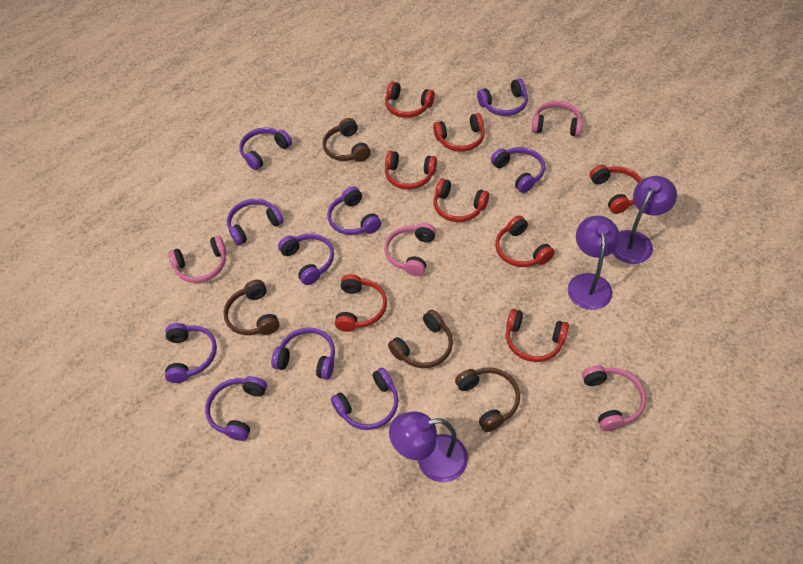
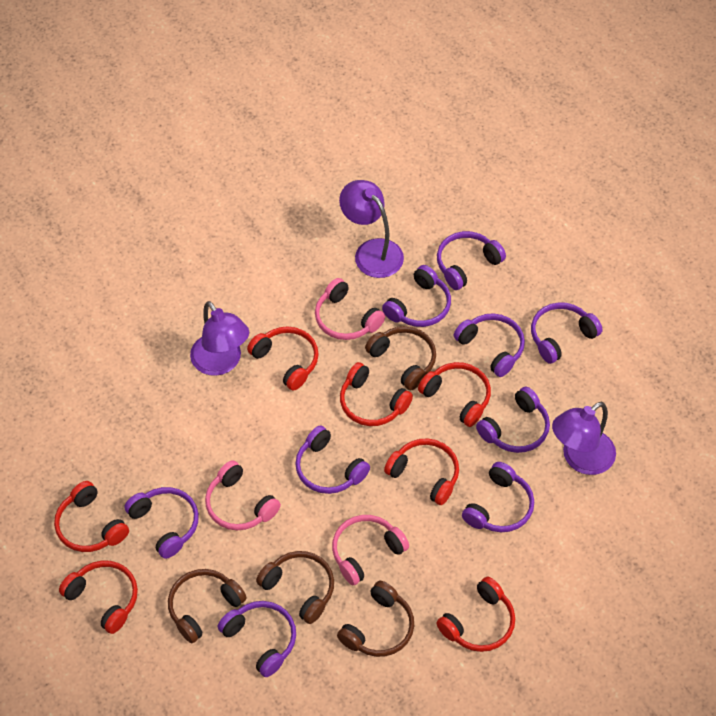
pink headphones: [168,236,226,283] [384,223,436,276] [532,101,583,137] [582,365,646,431] = 4 -> [205,460,281,531] [315,278,385,340] [332,515,409,585] = 3
purple headphones: [165,323,217,383] [205,376,267,441] [227,199,284,245] [239,127,292,170] [271,327,335,380] [278,233,334,285] [327,187,381,235] [331,368,398,430] [477,78,528,116] [491,147,545,193] = 10 -> [124,487,199,559] [218,601,296,677] [295,426,370,494] [382,265,451,327] [437,231,506,290] [454,313,525,377] [462,462,534,532] [476,387,550,453] [531,302,602,364] = 9
red headphones: [335,274,387,332] [385,82,435,118] [385,151,437,190] [433,113,485,152] [434,178,489,222] [495,215,555,267] [506,309,569,362] [590,165,642,214] = 8 -> [54,481,129,552] [59,561,138,634] [247,326,319,391] [340,362,413,426] [384,438,459,505] [418,362,491,427] [437,577,515,652] = 7

